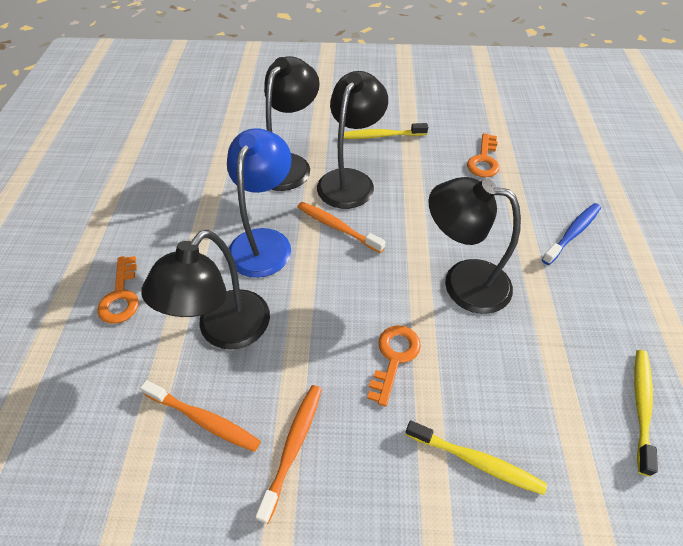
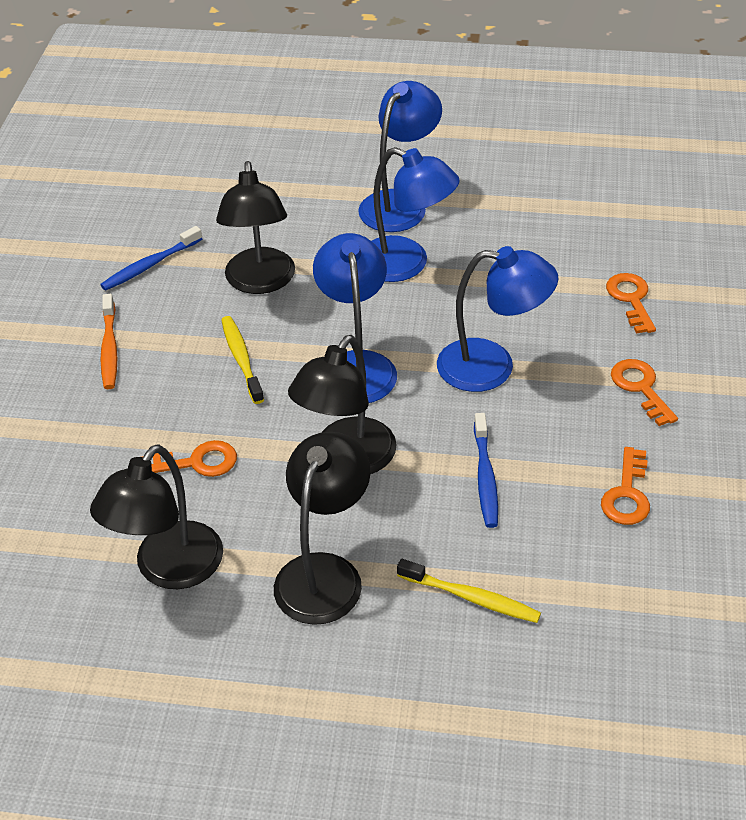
blue lamp: [227,128,292,278] = 1 -> [313,233,397,403] [358,81,442,232] [372,147,460,282] [437,246,558,392] = 4
blue toothbrush: [542,203,601,265] = 1 -> [100,226,202,291] [474,413,498,528] = 2
orange key: [97,256,139,324] [367,325,421,407] [467,133,499,177] = 3 -> [142,440,237,477] [601,447,650,525] [606,273,656,334] [611,359,678,426] = 4
orange toothbrush: [140,380,261,452] [255,385,322,524] [297,202,385,253] = 3 -> [100,294,117,389] = 1
yellow toothbrush: [344,123,428,139] [406,420,547,495] [634,350,658,476] = 3 -> [221,316,264,404] [397,559,541,623] = 2

